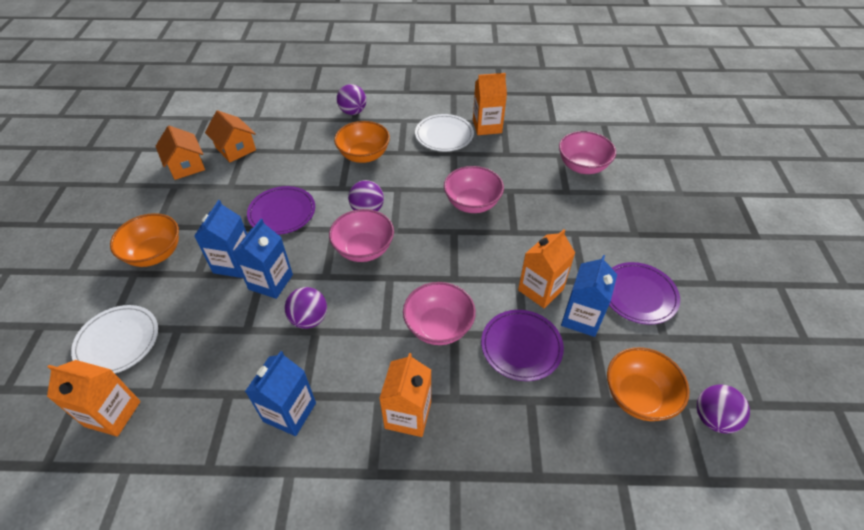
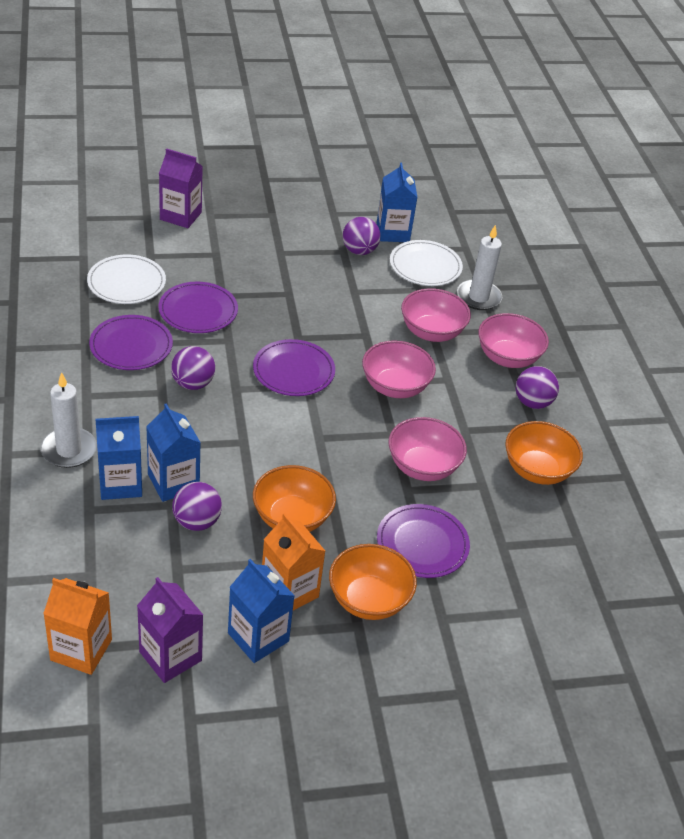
orange carton: [47,360,141,437] [379,353,431,437] [473,73,507,135] [518,229,575,309] = 4 -> [43,578,112,675] [262,513,325,611] = 2
orange house: [156,126,205,180] [205,110,256,162] = 2 -> none = 0
purple carton: none = 0 -> [137,577,203,683] [159,148,203,228] = 2
purple plate: [247,186,315,235] [481,310,564,381] [609,262,680,325] = 3 -> [89,315,173,370] [158,282,238,333] [253,339,335,396] [377,504,470,578] = 4
white candle: none = 0 -> [40,372,97,468] [457,225,502,310] = 2

